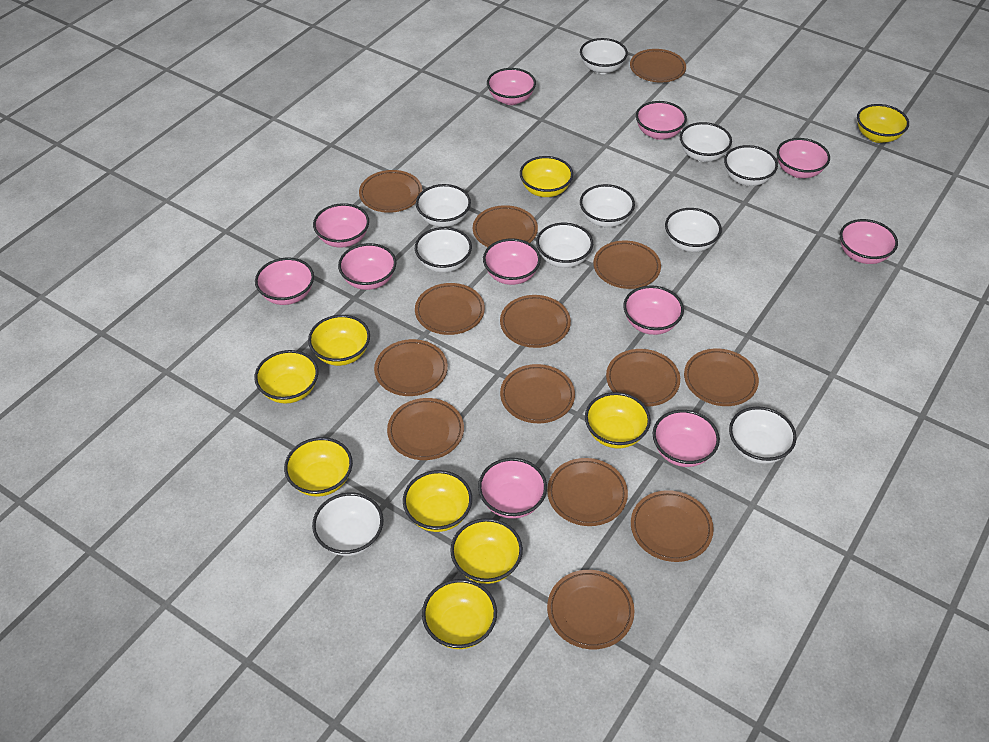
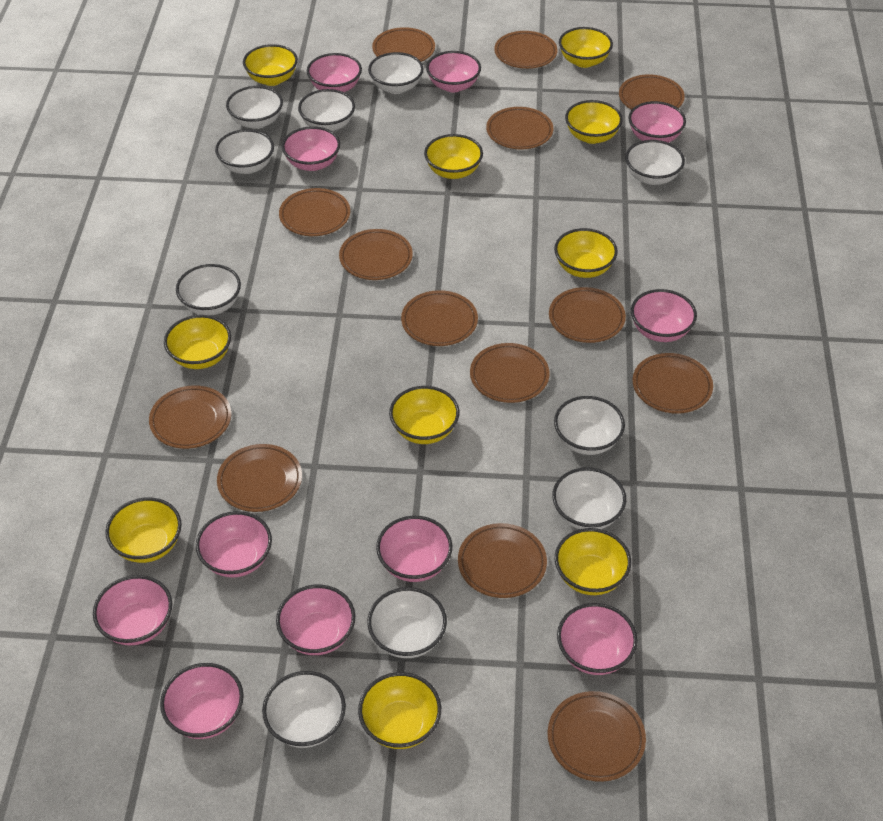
yellow bowl: [254,350,318,404] [284,437,353,497] [308,315,370,366] [403,470,472,532] [422,579,497,649] [450,518,523,584] [520,156,573,197] [585,392,651,448] [857,104,909,143] = 9 -> [105,497,182,563] [164,315,231,369] [243,44,298,86] [358,672,441,749] [389,386,459,444] [424,134,483,179] [554,228,618,278] [555,528,631,595] [559,27,613,68] [565,100,623,144] = 10

